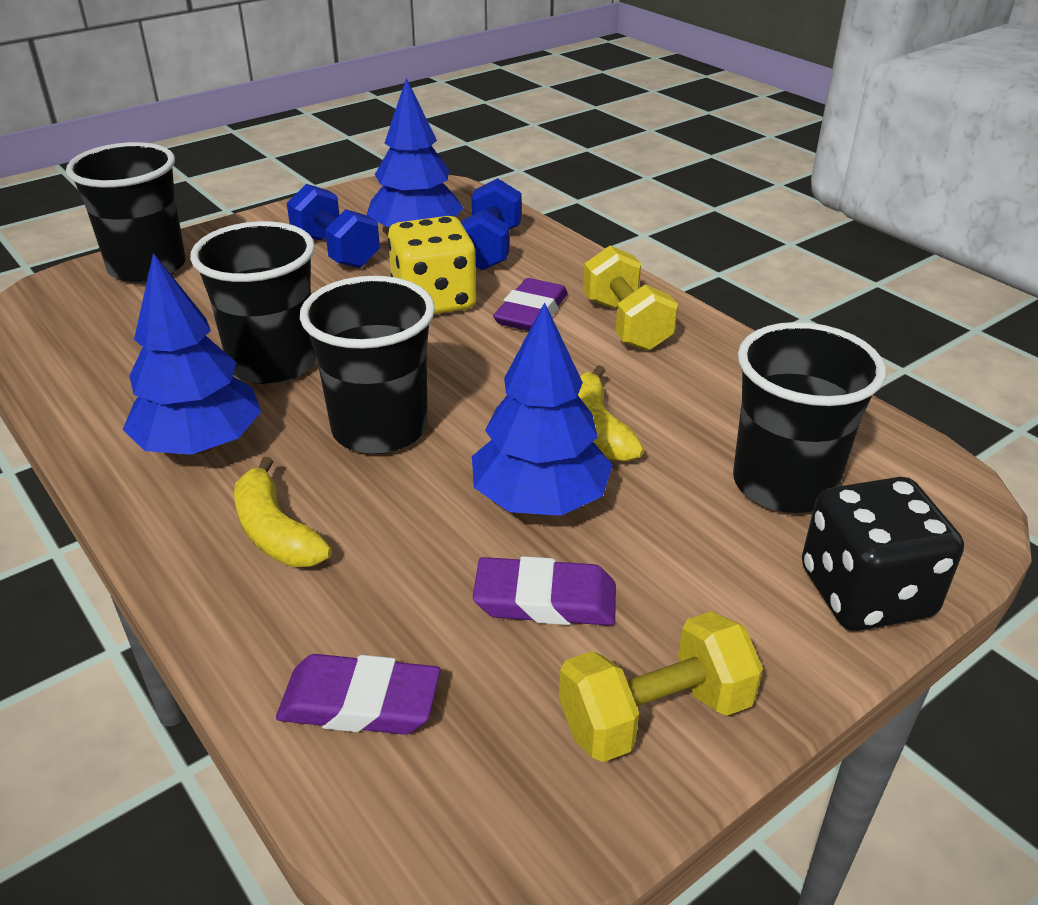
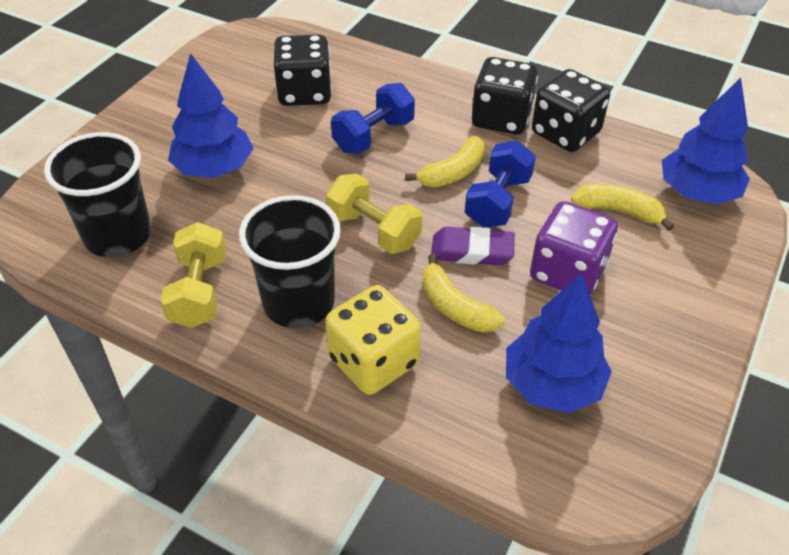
black cup: [66,142,186,283] [190,221,316,384] [300,276,435,454] [733,322,886,513] = 4 -> [44,132,151,257] [239,195,341,328] = 2
black dice: [802,477,964,631] = 1 -> [273,34,332,106] [472,57,538,135] [532,69,610,152] = 3
purple dice: none = 0 -> [530,201,618,295] = 1
purple eraser: [276,654,440,735] [473,556,616,626] [493,278,568,331] = 3 -> [431,226,515,265] = 1
yellow banana: [234,457,332,567] [578,365,644,462] = 2 -> [405,136,485,187] [422,254,505,332] [571,184,674,231] = 3

